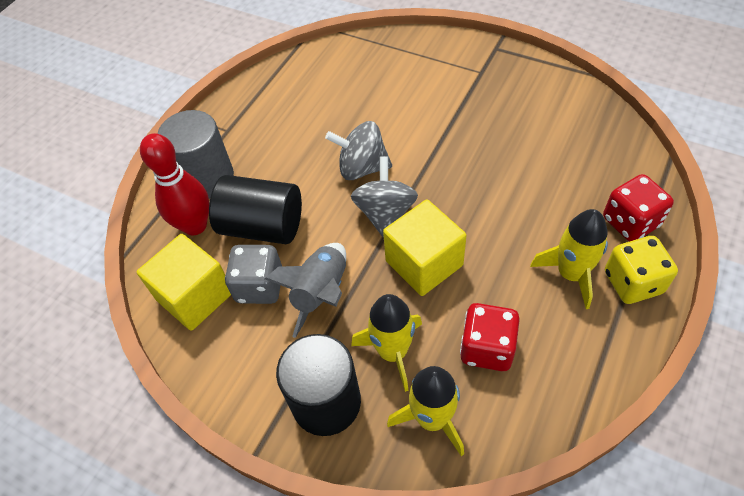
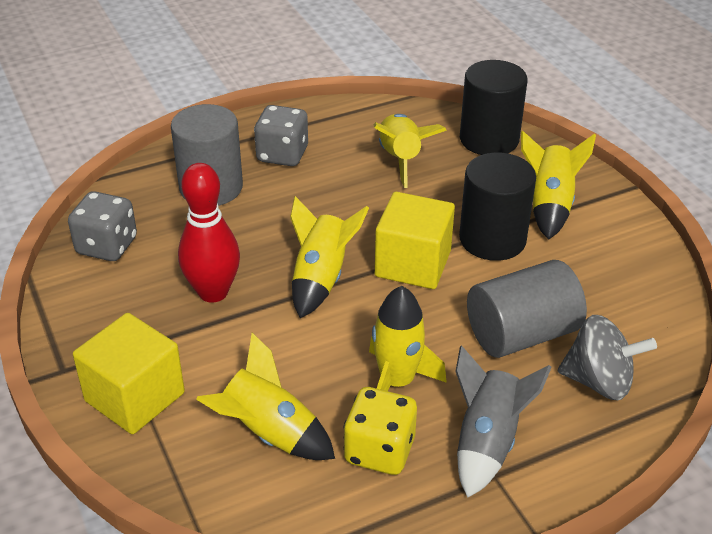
grey cylinder: [158,110,234,199] = 1 -> [171,104,243,206] [467,260,587,358] = 2
grey dice: [225,245,282,304] = 1 -> [68,191,137,261] [254,105,308,166] = 2
grey spinning top: [325,121,392,180] [351,156,418,238] = 2 -> [558,315,657,400] = 1
red dice: [460,303,520,371] [603,174,674,241] = 2 -> none = 0
yellow rocket: [351,294,422,392] [387,366,464,456] [530,209,608,309] = 3 -> [196,333,335,460] [290,196,369,318] [369,286,447,391] [374,114,447,188] [521,131,596,240] = 5

